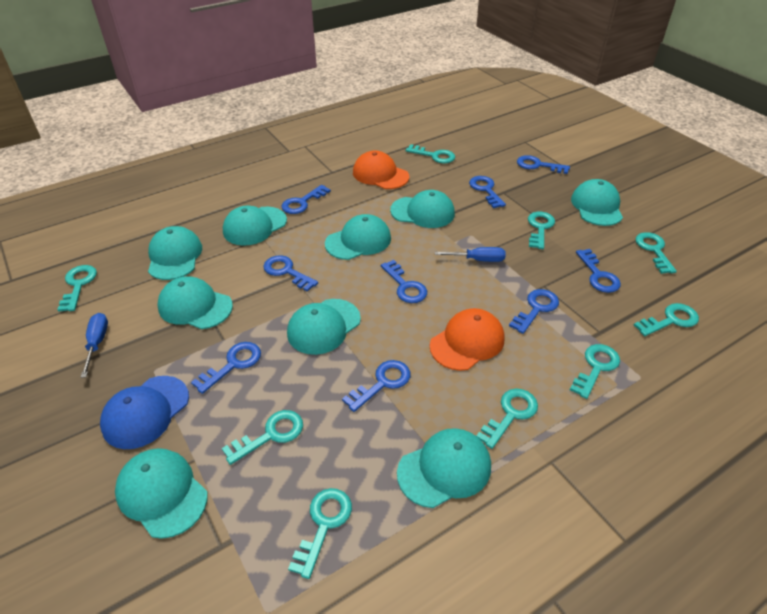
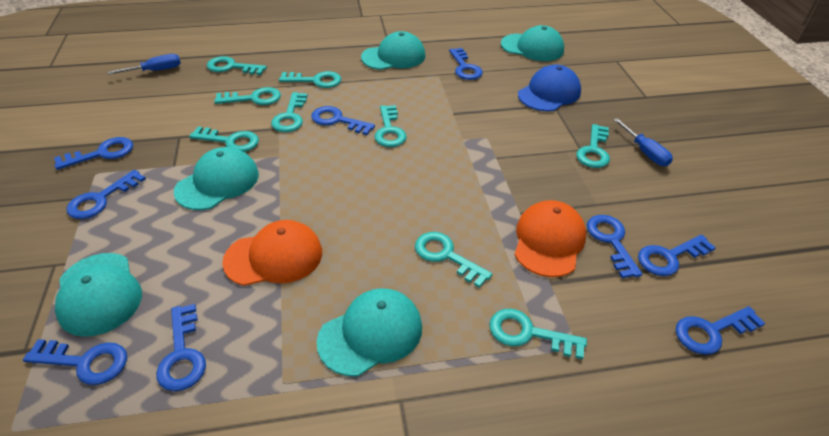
turquoise cap: [115,448,207,539] [148,226,202,280] [158,276,233,329] [223,206,287,246] [287,299,361,355] [325,214,391,260] [390,190,455,228] [397,428,491,508] [571,179,623,226] = 9 -> [55,253,142,337] [174,147,259,210] [317,288,422,377] [361,31,425,70] [501,25,564,61] = 5

